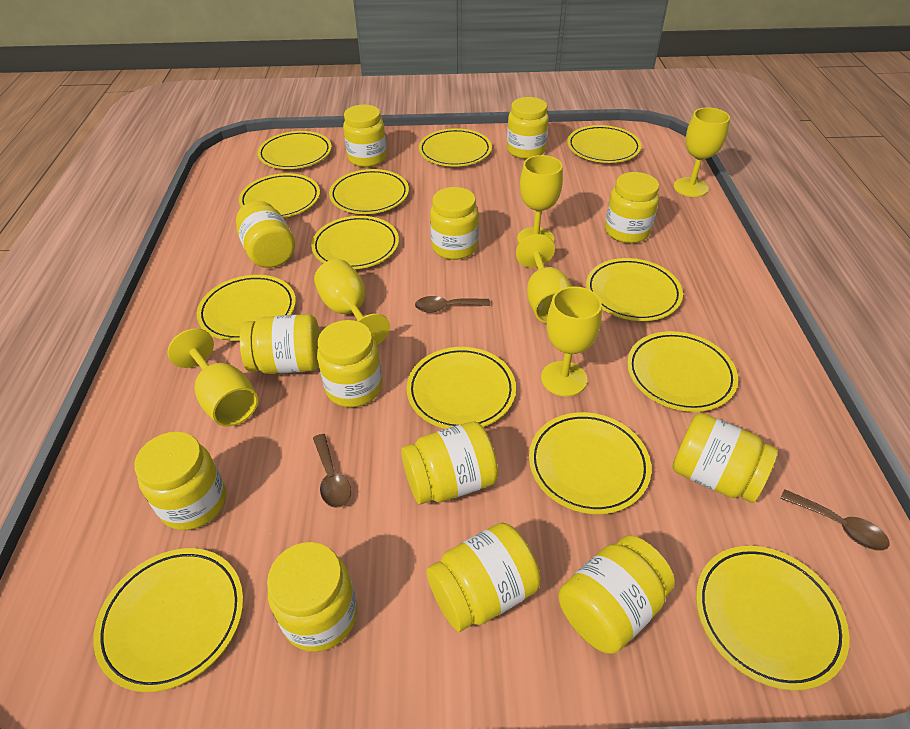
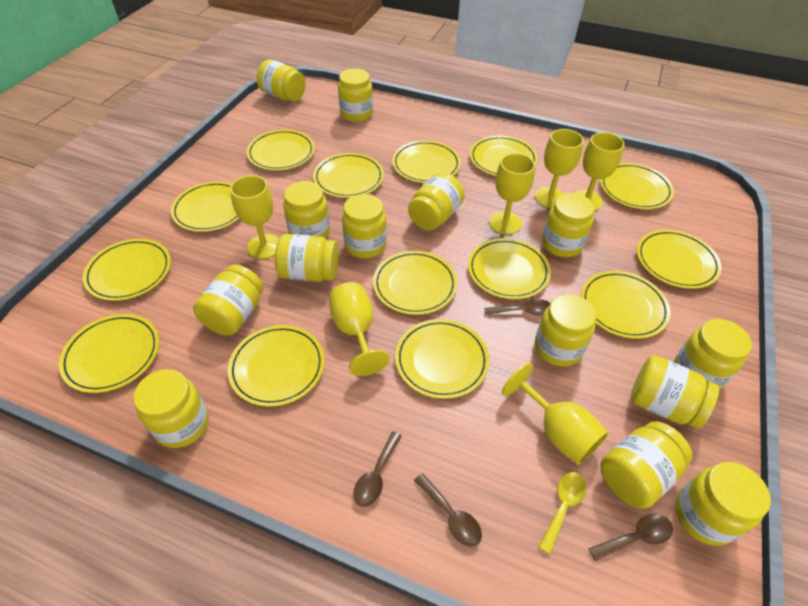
brown spoon: [313,434,351,508] [415,296,490,313] [780,489,889,551] = 3 -> [353,431,402,507] [414,473,482,547] [484,299,551,316] [588,514,673,561] = 4
yellow jar: [134,432,226,530] [236,201,295,268] [240,314,320,374] [267,542,357,652] [317,320,382,407] [343,105,387,167] [401,422,498,505] [426,522,541,632] [430,187,479,260] [507,97,549,159] [559,535,675,654] [605,172,659,243] [672,413,778,503] = 13 -> [133,369,209,448] [193,264,263,335] [257,59,306,101] [275,234,339,282] [283,181,330,238] [338,68,373,122] [342,194,387,258] [408,172,465,230] [535,294,596,367] [542,193,595,257] [600,421,692,509] [631,355,719,428] [674,319,752,390] [675,462,771,546] = 14
yellow plate: [93,548,243,692] [197,275,296,341] [239,173,320,218] [257,131,332,169] [311,216,399,269] [329,169,409,214] [406,347,516,429] [419,128,492,167] [529,412,652,514] [567,125,642,163] [586,258,683,321] [627,331,738,412] [696,546,850,691] = 13 -> [59,314,159,393] [83,239,171,301] [171,181,239,232] [228,325,325,407] [247,129,315,171] [313,153,384,198] [373,251,457,315] [392,140,461,183] [395,319,489,399] [468,238,551,299] [470,135,538,176] [581,271,671,339] [600,163,674,209] [637,230,722,289] = 14
yellow spoon: none = 0 -> [539,472,586,554] = 1

